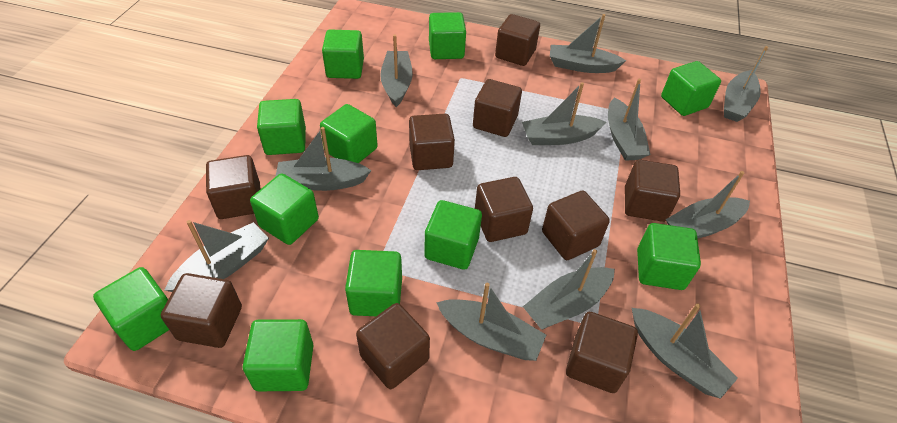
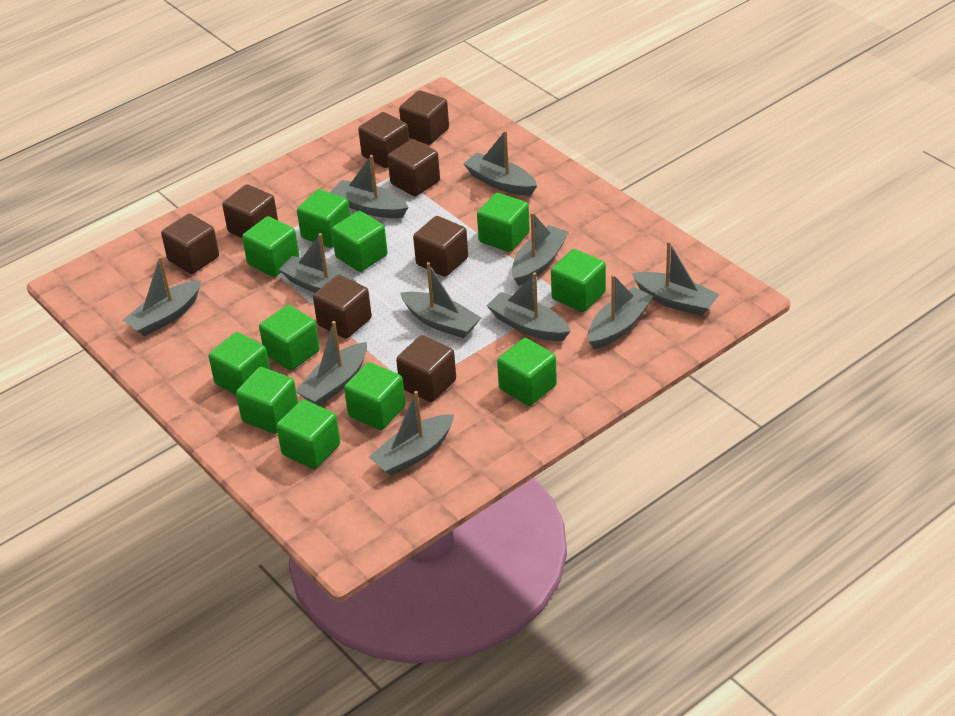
brown cube: [161,273,242,348] [206,155,260,219] [356,303,430,389] [409,114,455,170] [473,79,522,137] [475,177,533,242] [495,14,540,66] [542,190,610,260] [566,312,638,393] [625,160,680,222] = 10 -> [161,214,219,274] [222,184,278,238] [313,275,372,339] [358,112,409,168] [387,139,440,196] [396,335,456,402] [399,90,449,145] [413,216,468,277] = 8

